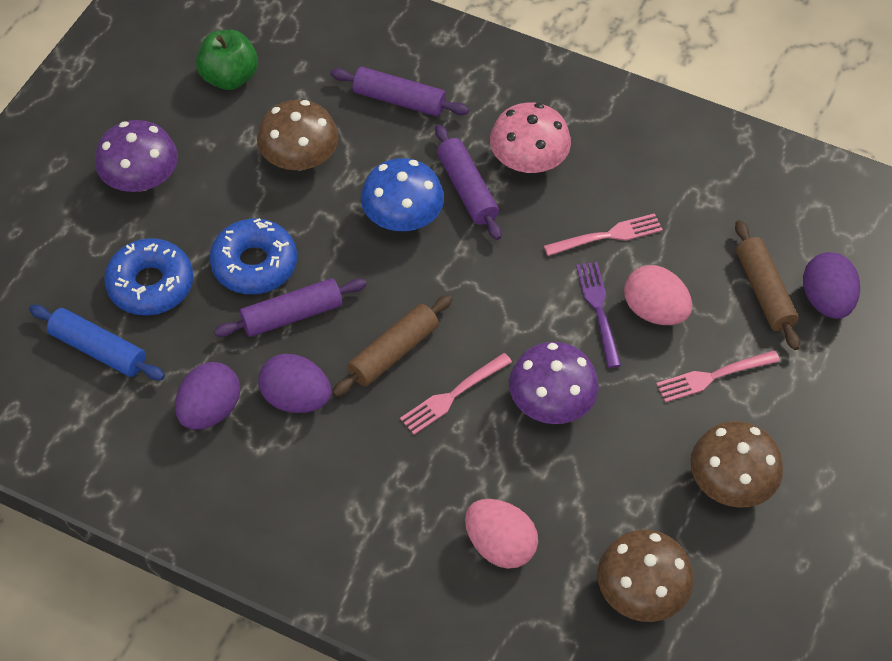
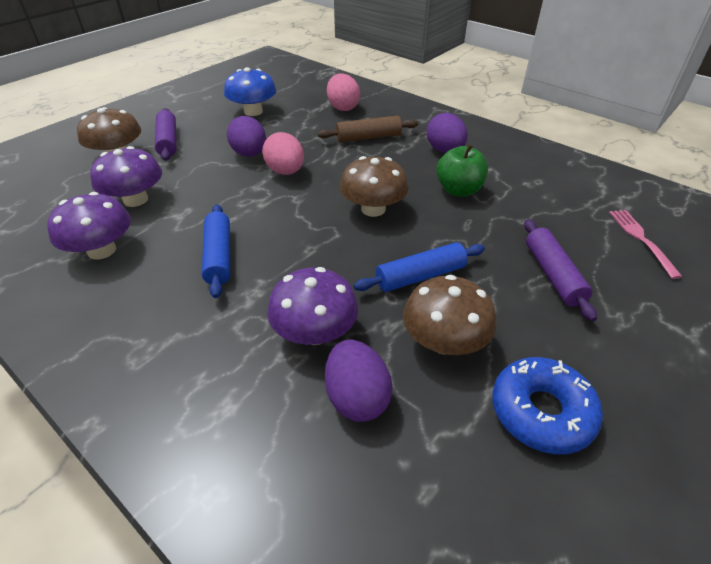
blue donut: [104,238,193,316] [210,218,297,294] = 2 -> [492,357,603,454] = 1
blue rolling pin: [29,305,165,380] = 1 -> [202,204,230,298] [354,242,485,292] = 2
brown rolling pin: [332,295,453,397] [735,220,800,350] = 2 -> [318,116,418,142] = 1
pink fork: [400,353,512,435] [544,213,663,256] [656,350,780,403] = 3 -> [609,210,682,279] = 1
pink mushroom: [490,102,571,173] = 1 -> none = 0
purple fork: [576,262,621,368] = 1 -> none = 0
purple mushroom: [95,120,178,192] [509,342,599,424] = 2 -> [47,192,131,259] [90,146,162,207] [267,267,358,345] = 3
purple rolling pin: [214,278,367,337] [330,67,469,116] [435,125,502,240] = 3 -> [155,108,176,161] [524,219,597,321] = 2

